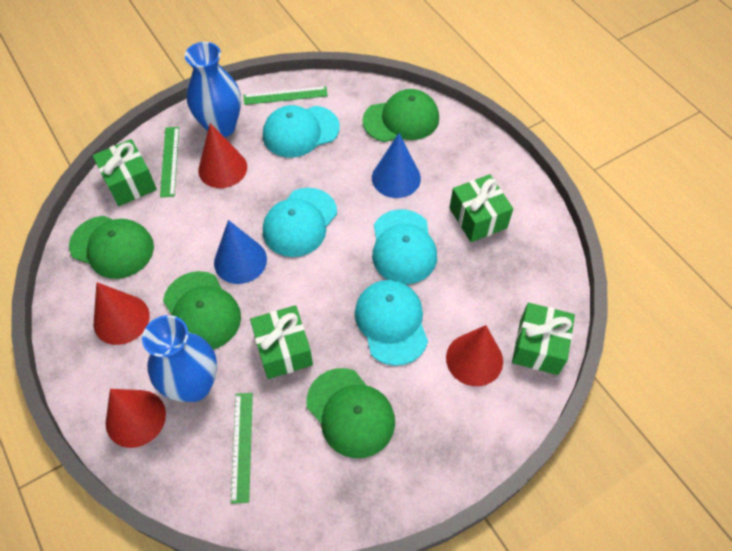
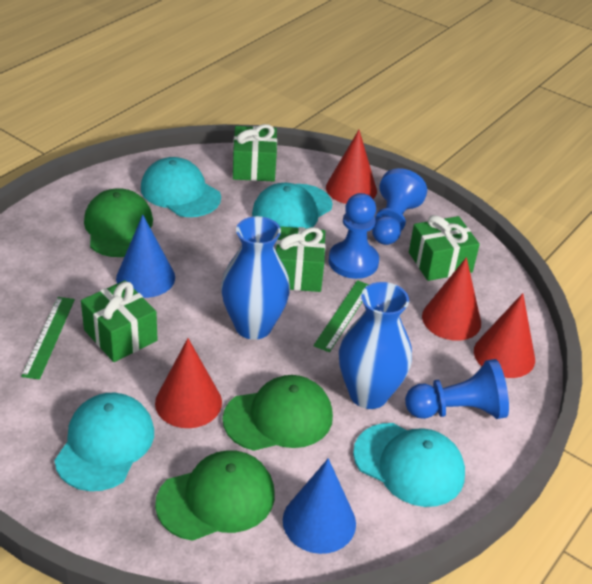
blue pawn: none = 0 -> [328,193,379,279] [372,168,427,245] [405,359,509,419] = 3
green cap: [69,216,154,279] [163,271,241,350] [306,368,395,458] [363,89,439,142] = 4 -> [84,188,153,257] [155,450,275,541] [223,375,333,451] = 3
green ruler: [160,127,179,197] [231,393,253,504] [243,86,328,105] = 3 -> [21,297,75,380] [313,280,369,352] = 2

